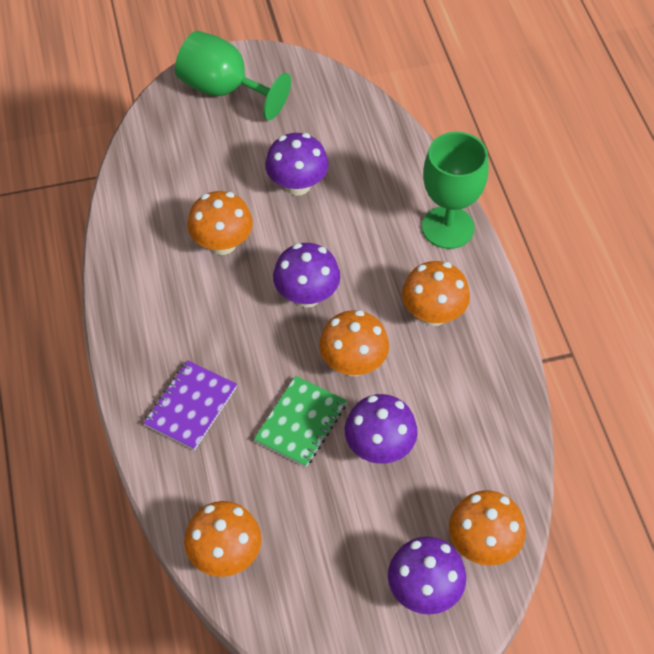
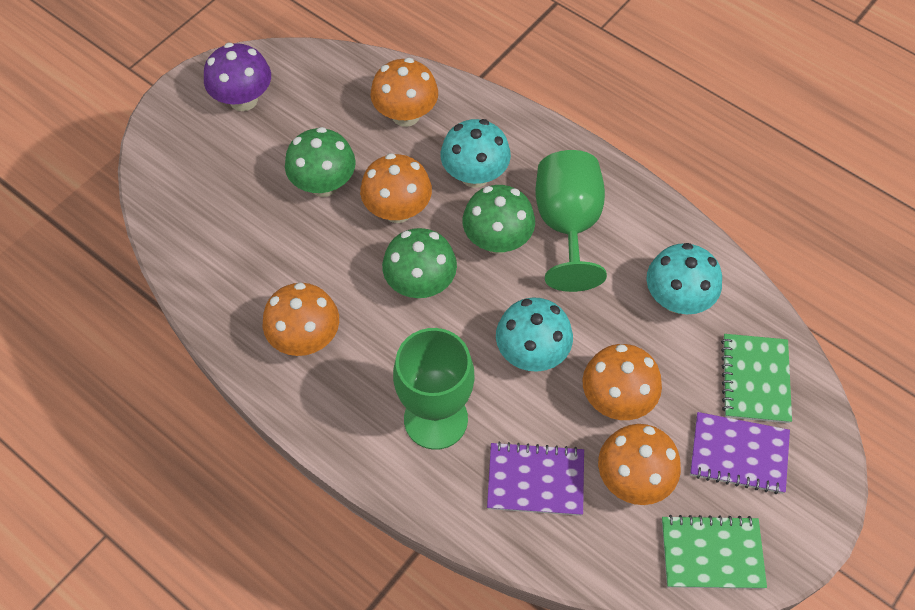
green mushroom: none = 0 -> [285,127,356,197] [382,228,457,298] [463,185,535,254] = 3
green notebook: [254,376,347,467] = 1 -> [662,515,767,589] [721,334,792,423] = 2
purple mushroom: [265,133,329,196] [273,243,340,308] [345,394,418,464] [388,537,466,615] = 4 -> [204,43,271,111] = 1
purple notebook: [143,360,237,450] = 1 -> [487,442,584,516] [690,412,790,494] = 2
turquoise mushroom: none = 0 -> [440,119,511,188] [496,298,573,372] [647,243,722,314] = 3

